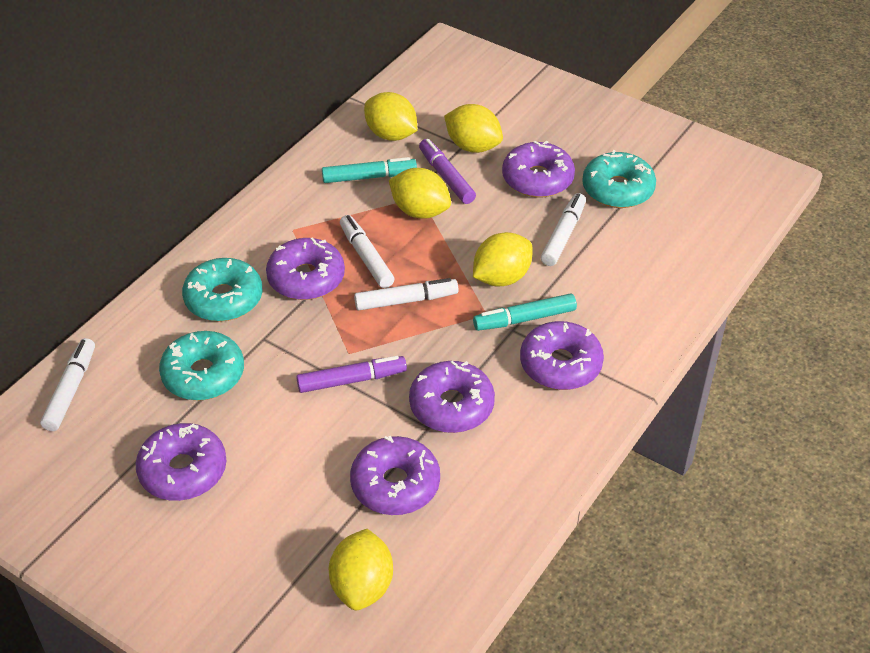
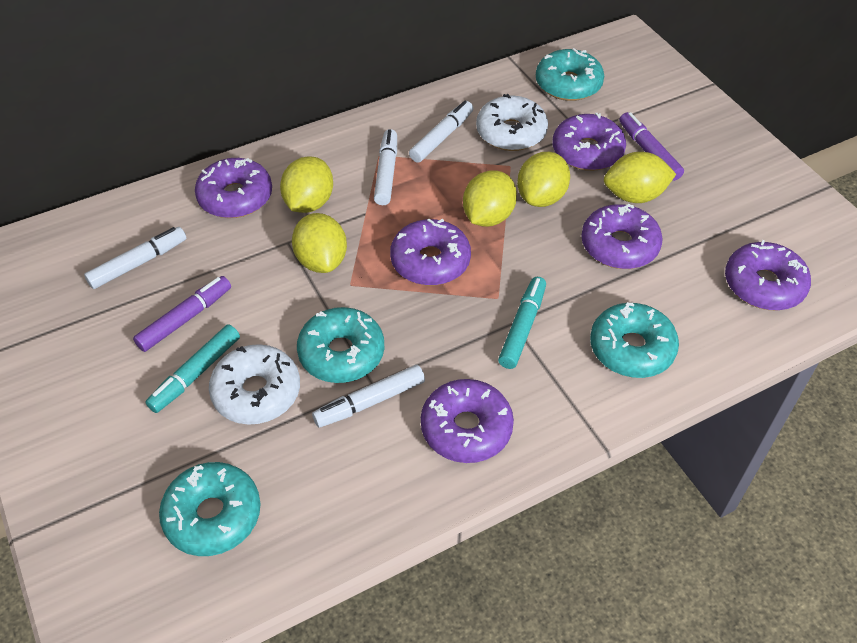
turquoise donut: [159,331,244,401] [182,258,263,322] [582,150,656,208] = 3 -> [159,462,261,556] [297,307,384,383] [536,48,604,101] [590,302,679,378] = 4
white donut: none = 0 -> [209,344,300,425] [476,94,548,151] = 2

